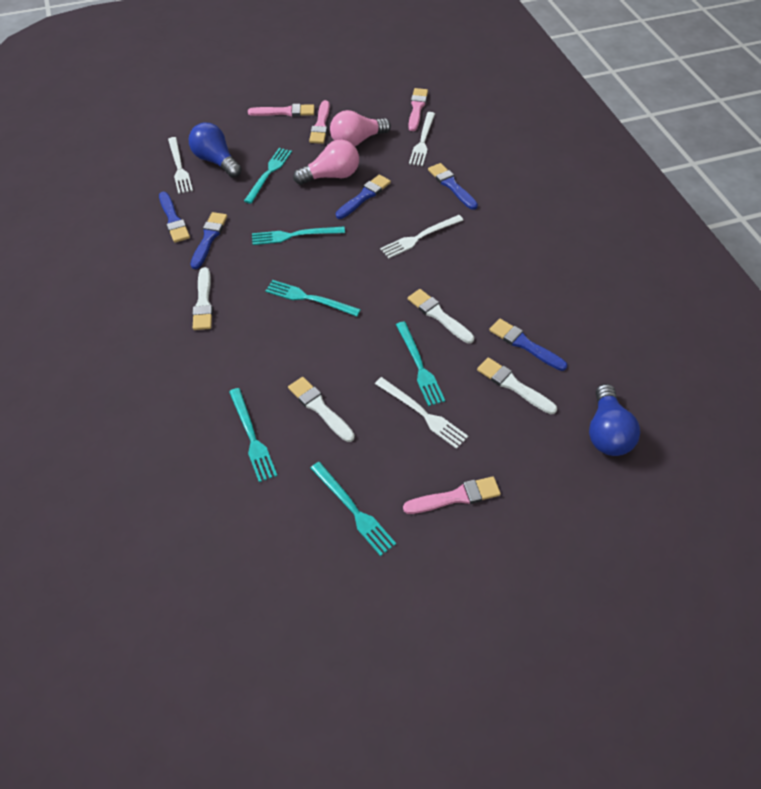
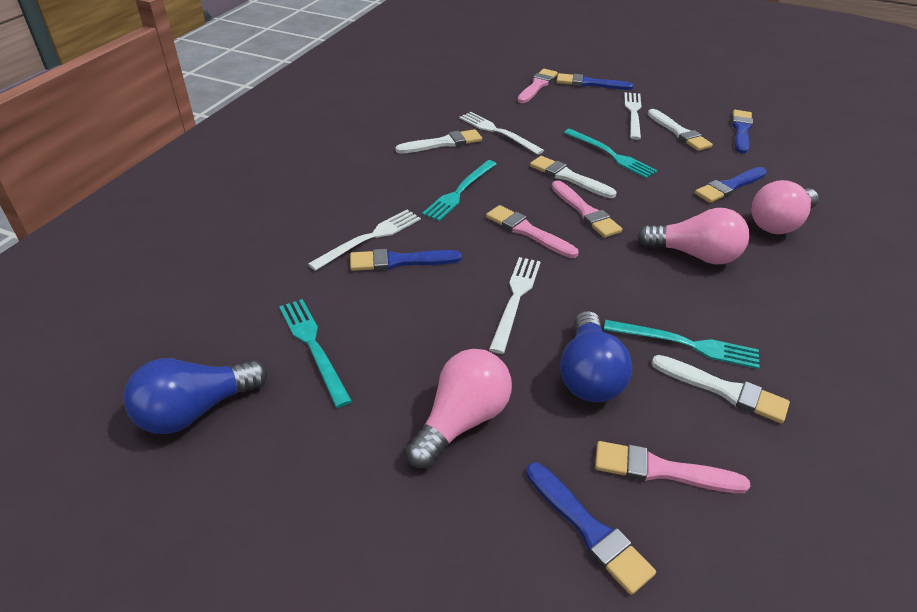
pink light bulb: [293,140,359,185] [330,110,391,146] = 2 -> [406,349,512,468] [637,208,749,264] [751,180,819,234] = 3
turquoise fork: [229,388,277,482] [244,148,292,204] [252,227,345,245] [265,280,361,316] [311,462,396,556] [396,321,445,406] = 6 -> [279,299,352,408] [422,160,496,221] [564,129,657,178] [604,320,760,369] = 4

